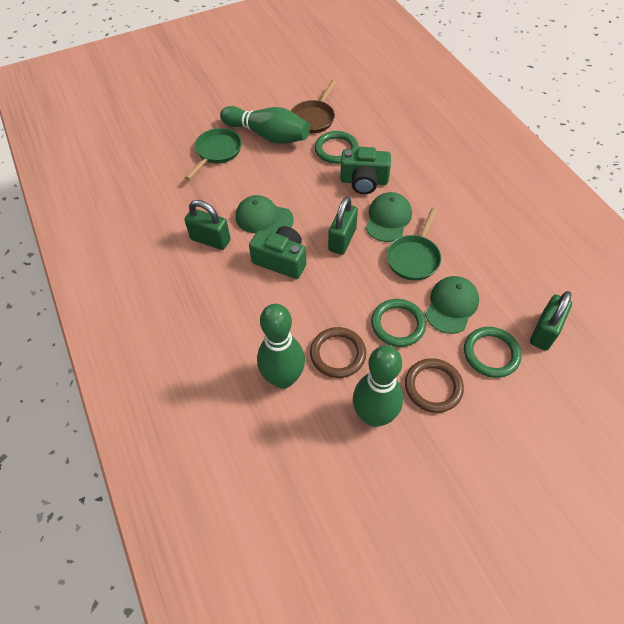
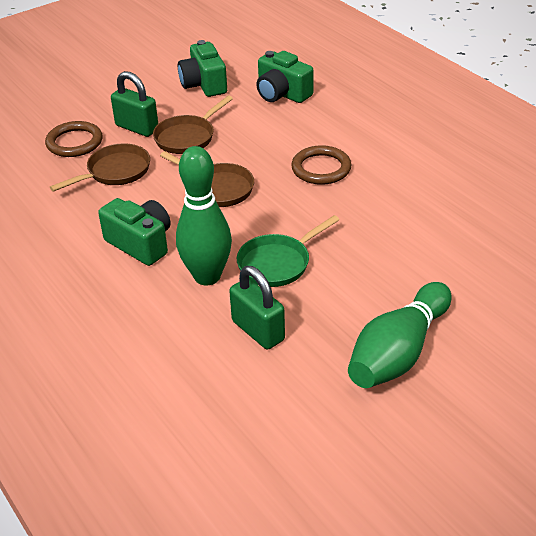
brown pan: [291,80,336,134] = 1 -> [50,143,150,192] [153,96,233,154] [160,151,254,207] = 3
green bowling pin: [220,106,310,144] [257,304,305,389] [353,345,403,427] = 3 -> [176,146,232,286] [348,282,451,388] = 2
green camera: [249,226,306,279] [340,147,391,194] = 2 -> [98,198,170,266] [178,40,227,97] [257,51,313,103] = 3
green cap: [236,195,294,234] [366,192,412,242] [425,276,479,334] = 3 -> none = 0
green padlock: [185,200,230,250] [328,197,358,255] [530,291,572,351] = 3 -> [111,71,158,137] [229,266,285,350] = 2
green pan: [185,128,242,180] [387,208,441,281] = 2 -> [237,215,339,287] = 1
green ring: [315,131,359,164] [371,299,426,347] [464,327,521,378] = 3 -> none = 0

